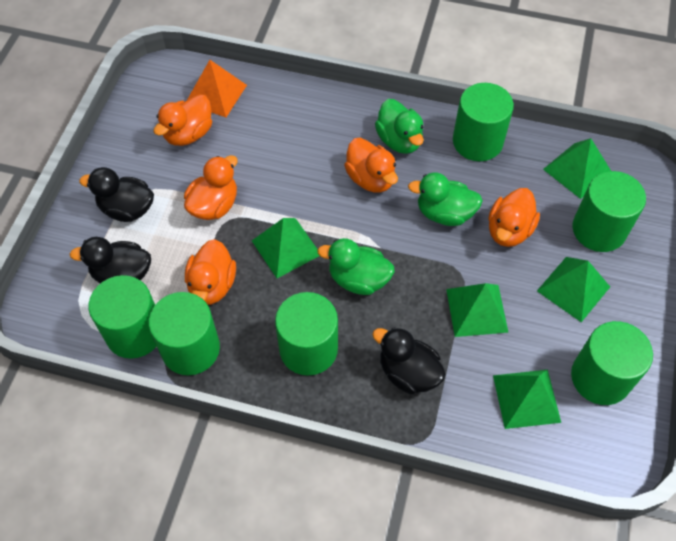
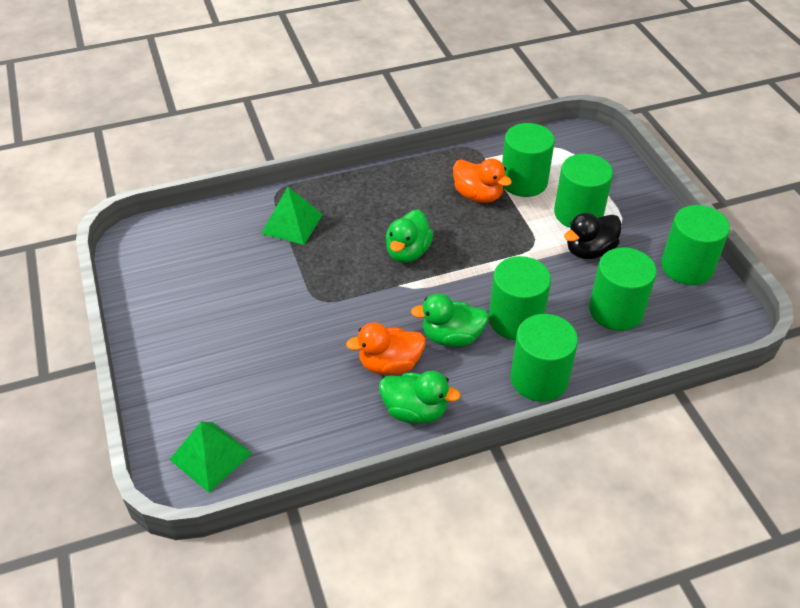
black duck: [70,237,151,283] [79,167,154,222] [372,327,446,394] = 3 -> [564,213,621,259] = 1
green pyramid: [252,218,320,278] [446,283,509,337] [493,370,561,429] [537,257,610,322] [543,138,611,199] = 5 -> [170,422,252,493] [261,187,323,245] = 2
orange duck: [153,94,212,146] [184,155,238,220] [185,239,236,305] [344,138,398,193] [488,188,540,247] = 5 -> [346,323,426,375] [453,158,512,203] = 2
orange pyramid: [187,60,247,117] = 1 -> none = 0

